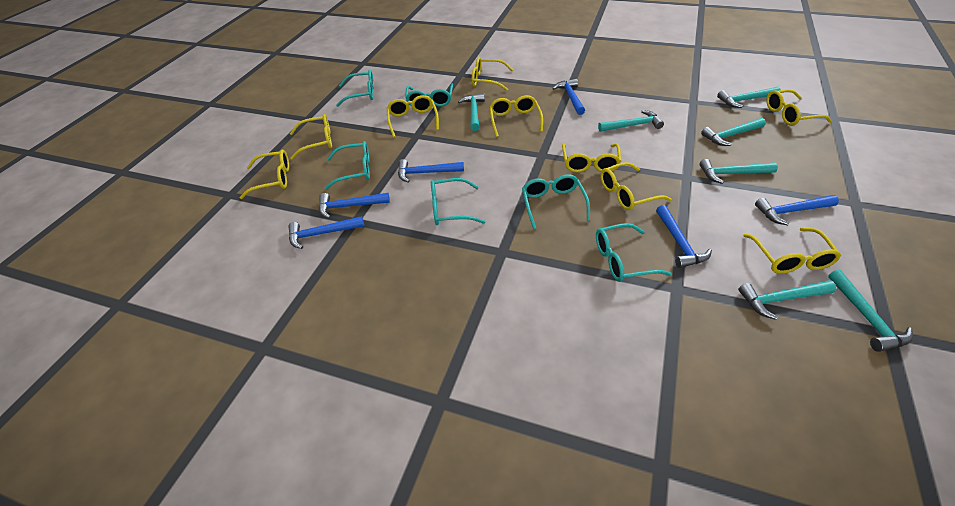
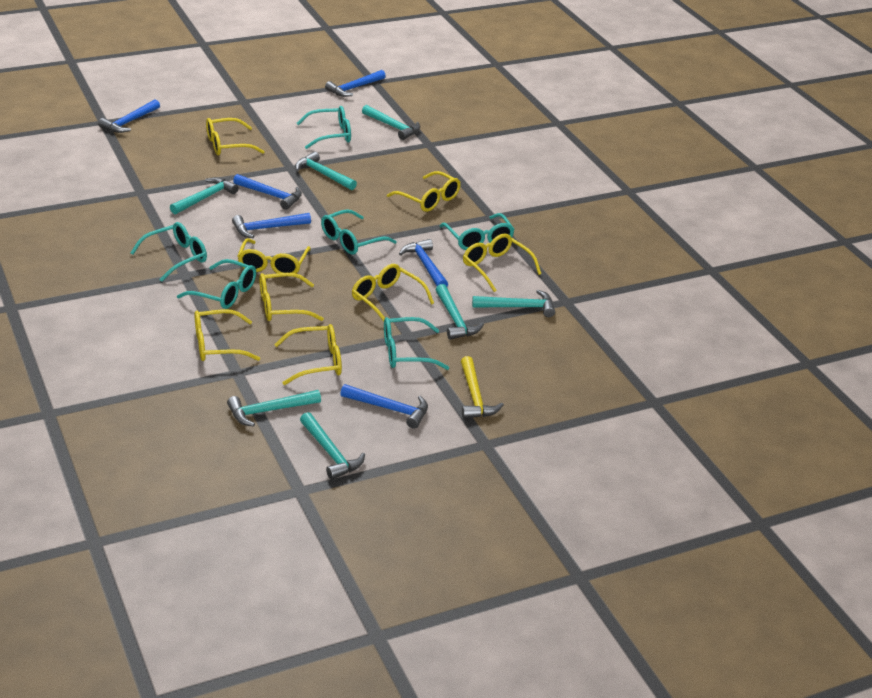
yellow glasses: [240,150,289,199] [290,114,332,160] [387,95,439,137] [472,57,513,91] [489,95,543,137] [562,143,621,172] [600,162,671,210] [743,228,841,274] [766,89,832,126] = 9 -> [195,309,260,361] [206,118,264,155] [237,238,311,274] [260,273,324,321] [274,324,342,385] [352,264,434,321] [387,171,461,212] [463,234,541,292] = 8
yellow hammer: none = 0 -> [461,356,504,419] = 1

